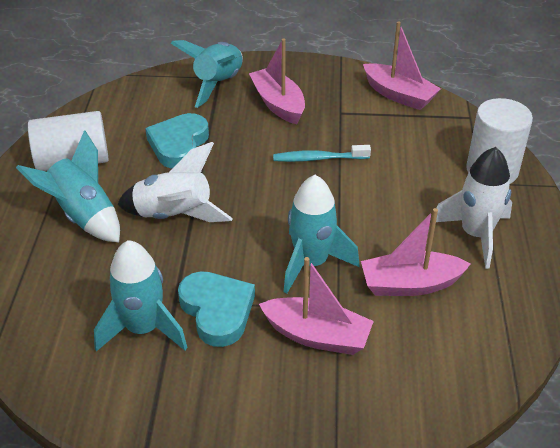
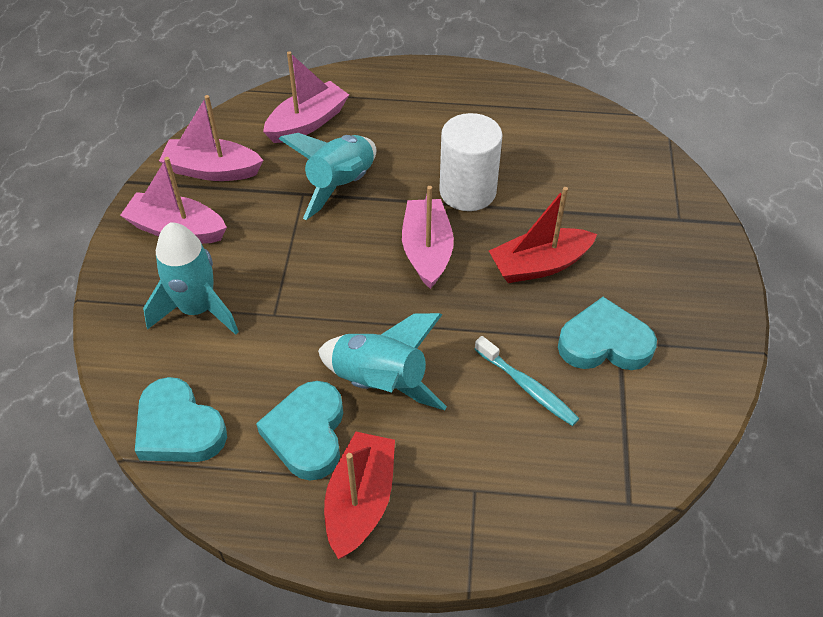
red boat: none = 0 -> [324,432,395,559] [489,187,597,283] = 2
turquoise heart: [145,113,209,169] [178,271,255,347] = 2 -> [135,377,227,462] [256,381,343,481] [558,297,657,370] = 3
turquoise rocket: [16,130,120,242] [94,240,188,351] [171,40,243,108] [283,175,359,294] = 4 -> [143,222,239,335] [279,133,377,220] [318,313,447,410] = 3
white cylinder: [28,111,109,171] [466,98,533,184] = 2 -> [439,113,502,211] = 1
white rocket: [117,142,233,222] [436,147,512,269] = 2 -> none = 0

